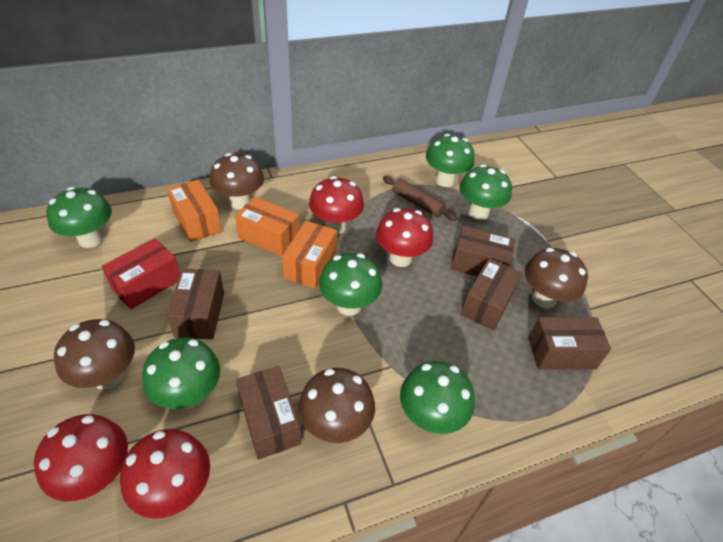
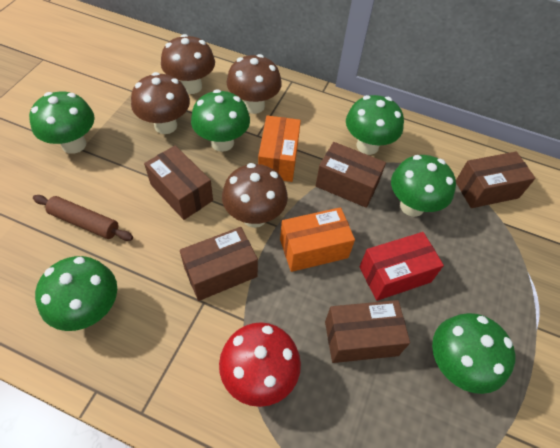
orange box: [167,179,222,242] [235,197,299,256] [282,221,337,288] = 3 -> [258,115,301,182] [280,207,355,272] = 2
red mushroom: [34,414,128,501] [120,429,210,519] [309,176,364,234] [376,208,433,267] = 4 -> [219,322,301,407] = 1

